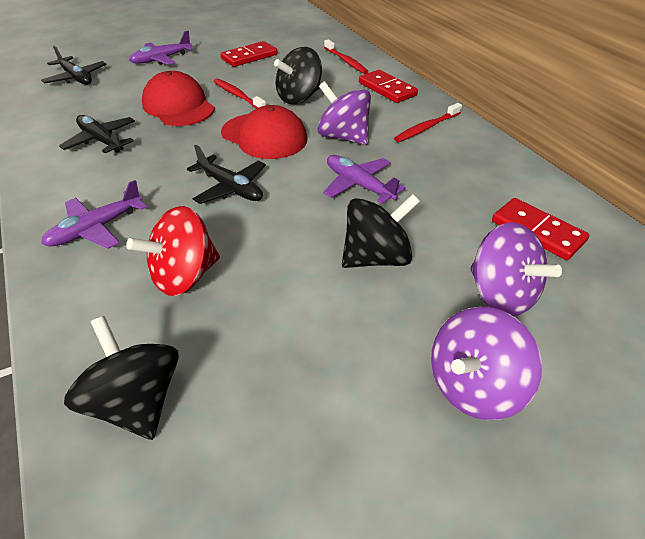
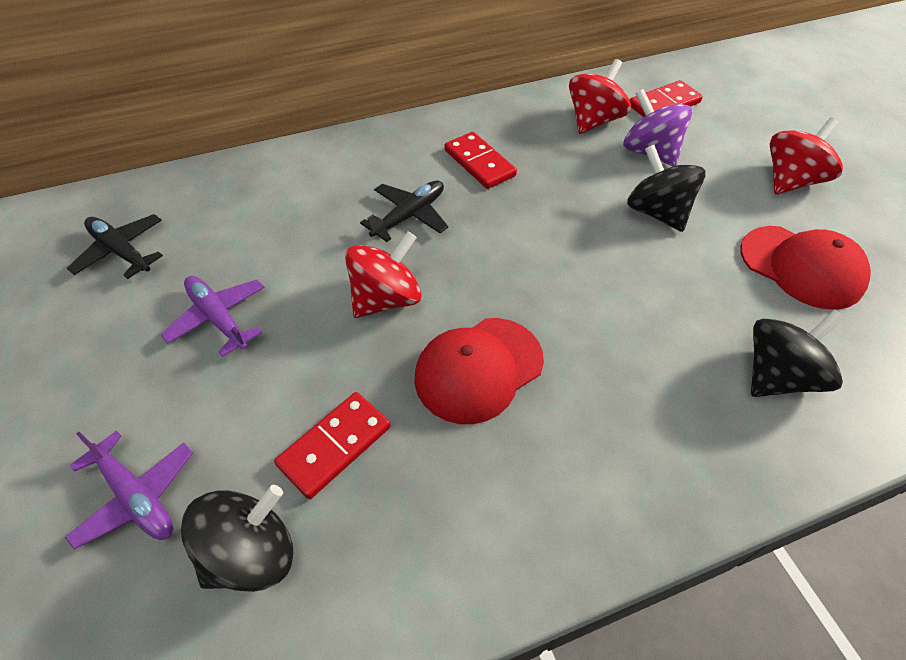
black plane: [41,46,107,85] [59,115,135,153] [187,145,266,204] = 3 -> [67,214,163,279] [360,181,448,242] = 2
purple plane: [41,180,147,249] [129,31,194,65] [323,155,406,204] = 3 -> [65,431,193,549] [160,276,265,357] = 2
purple spinning top: [317,81,371,145] [431,307,542,420] [470,223,562,316] = 3 -> [623,89,692,166] = 1
red spinning top: [126,206,220,296] = 1 -> [345,231,422,318] [569,59,631,134] [770,118,843,194] = 3
red toothbrush: [214,79,266,109] [324,40,369,74] [394,103,462,142] = 3 -> none = 0

